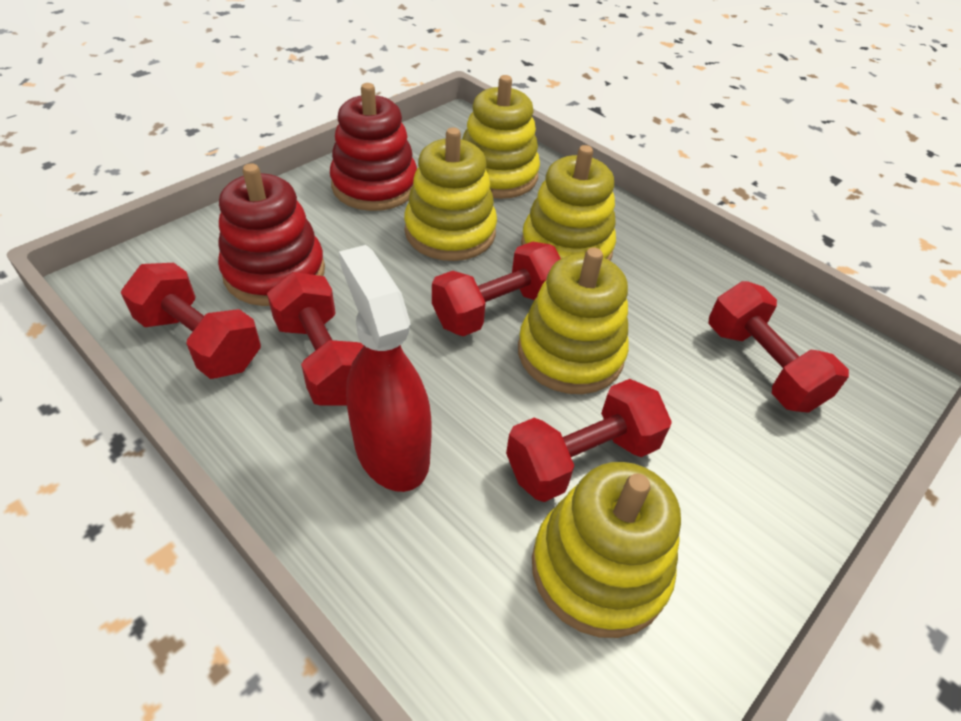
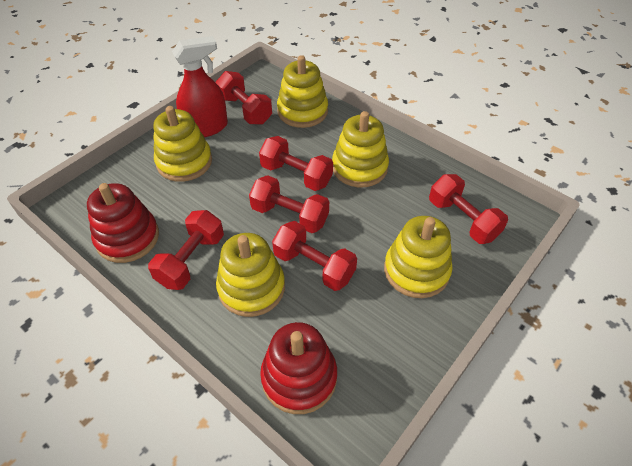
red dumbbell: [121,263,261,379] [267,272,364,406] [432,242,561,337] [506,379,672,502] [708,281,849,413] = 5 -> [148,210,224,290] [215,71,272,125] [249,175,329,233] [259,136,333,191] [272,221,357,291] [429,174,508,244] = 6

